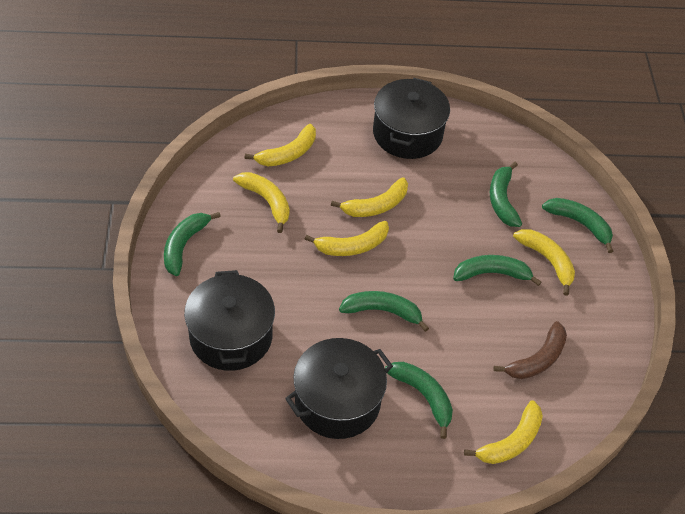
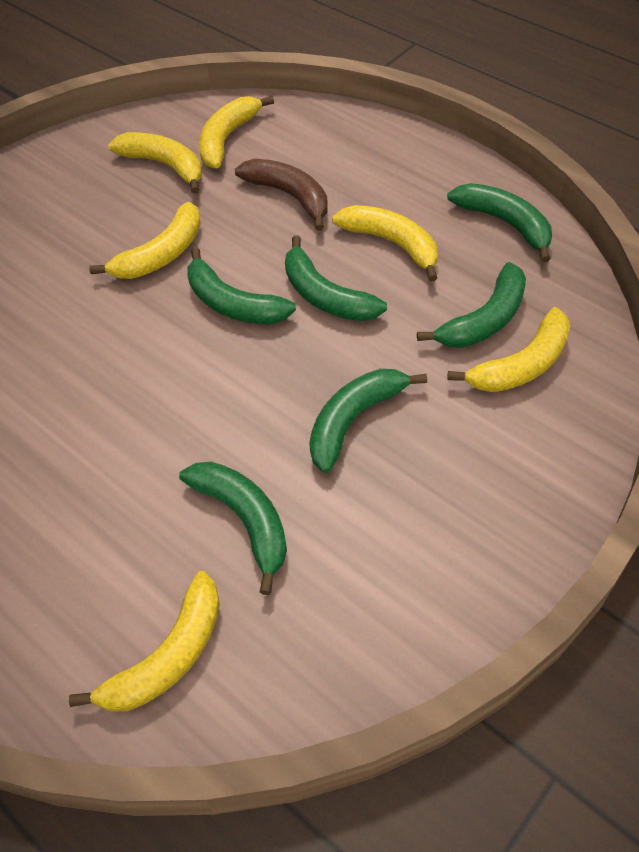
black pot: [184,270,275,371] [285,338,393,439] [373,78,450,159] = 3 -> none = 0

